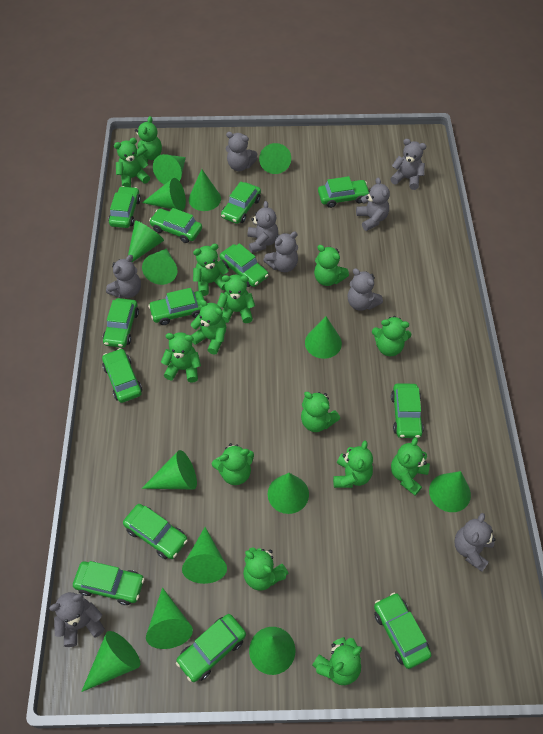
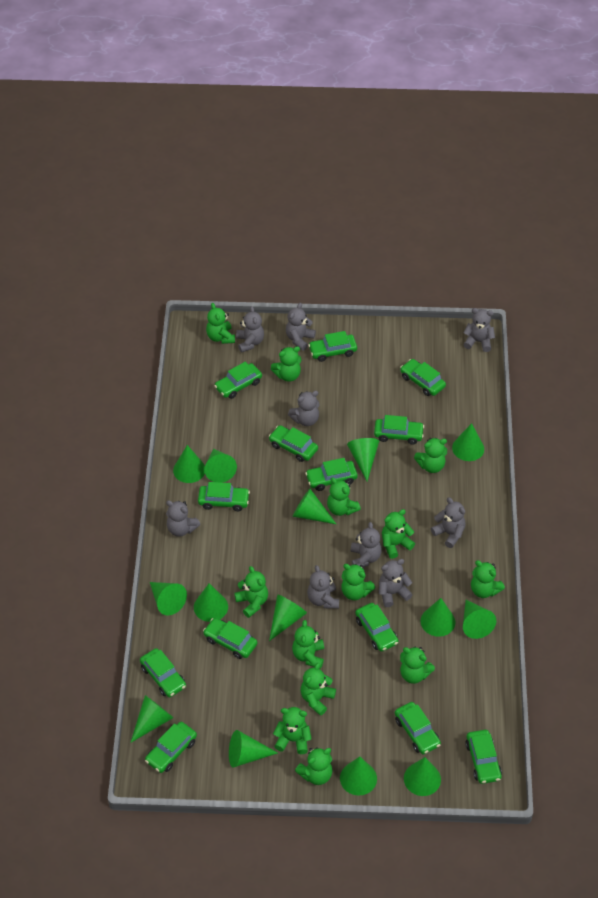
green teddy bear: [114,138,150,187] [135,116,162,162] [161,332,201,383] [191,299,226,355] [193,244,229,296] [212,443,254,485] [217,275,255,323] [243,547,289,591] [301,392,340,432] [312,637,362,685] [314,245,349,286] [333,440,373,488] [372,316,411,356] [391,437,430,495] = 14 -> [206,303,235,344] [234,566,268,618] [271,346,301,382] [273,707,312,754] [292,620,324,669] [295,747,333,785] [301,663,336,716] [327,477,361,516] [341,564,375,600] [382,509,415,559] [400,647,435,684] [414,438,447,473] [471,560,505,598] = 13

